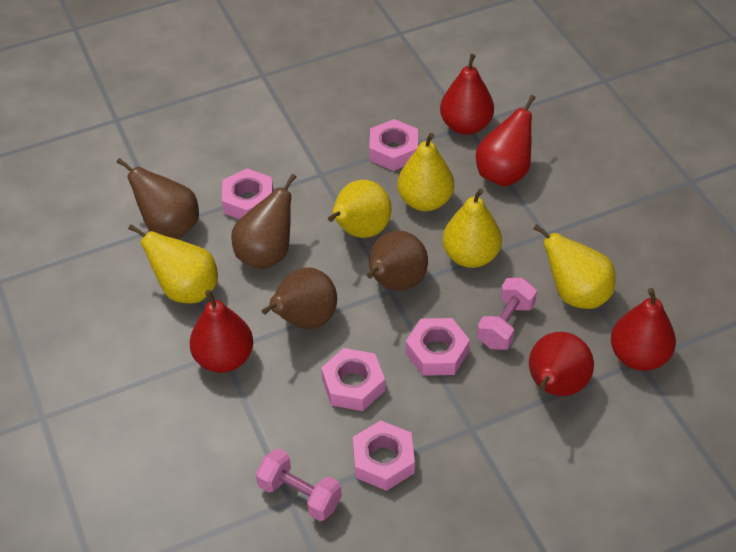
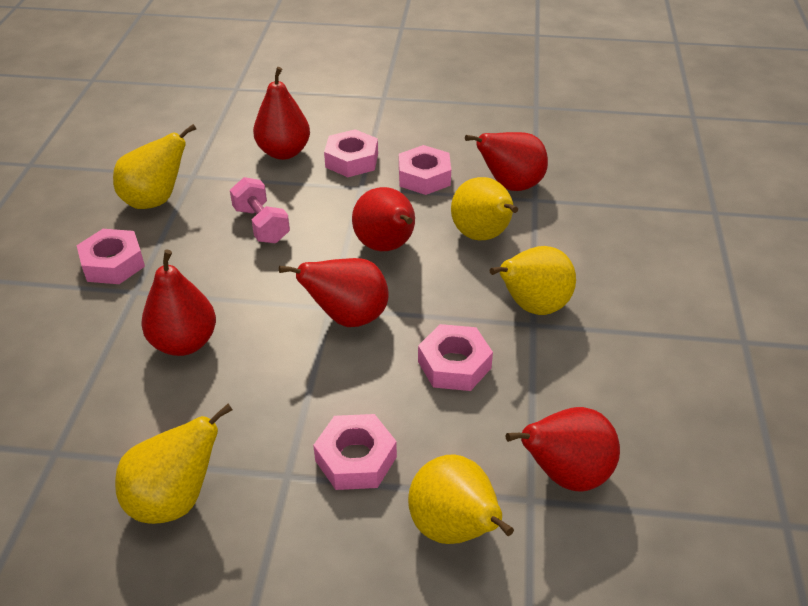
brown pear: [117,158,199,239] [231,174,296,269] [262,267,337,329] [367,230,428,291] = 4 -> none = 0
pink dumbbell: [256,449,342,521] [477,278,537,350] = 2 -> [230,177,290,243] = 1
red pear: [190,290,253,373] [440,54,494,135] [476,95,535,186] [529,332,594,396] [611,288,676,371] = 5 -> [141,250,216,356] [253,67,310,160] [279,258,388,327] [352,187,415,251] [465,132,548,191] [505,407,620,492] = 6

